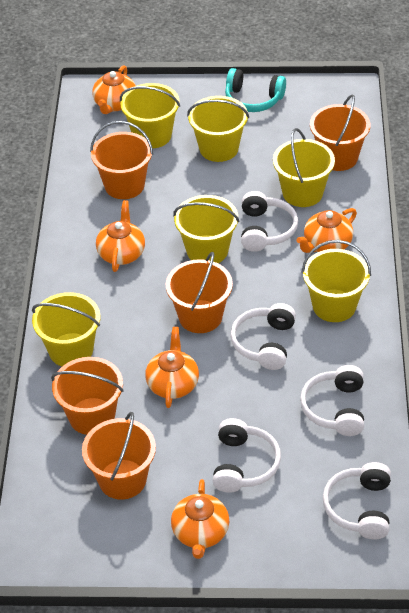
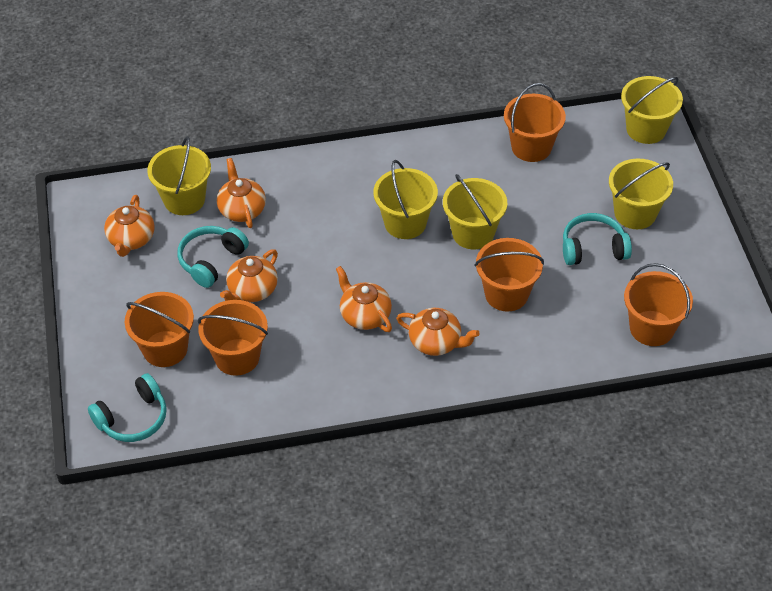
turquoise headphones: [225,68,286,112] = 1 -> [88,373,167,442] [178,226,249,288] [563,213,632,265] = 3
white headphones: [213,418,281,493] [230,303,296,370] [241,191,298,252] [300,365,364,436] [323,462,391,539] = 5 -> none = 0
yellow bucket: [32,292,100,366] [120,83,180,148] [173,195,239,263] [187,96,249,162] [273,128,335,207] [302,240,371,322] = 6 -> [147,136,211,215] [373,160,438,239] [443,174,507,249] [609,159,673,229] [621,76,683,144] = 5

